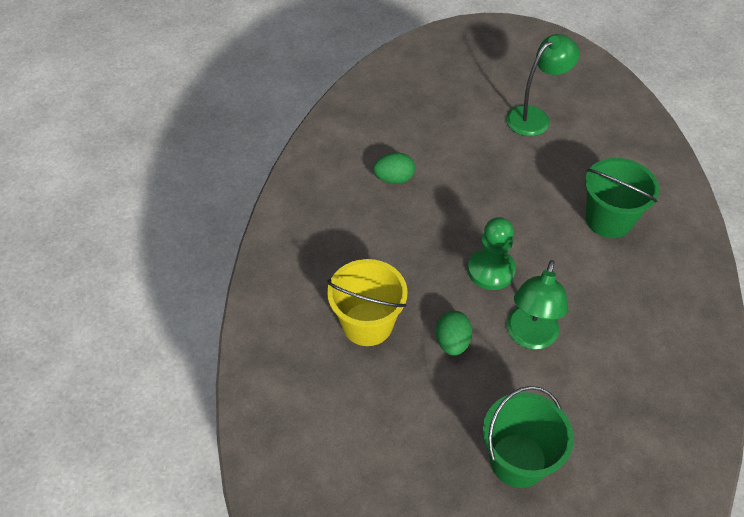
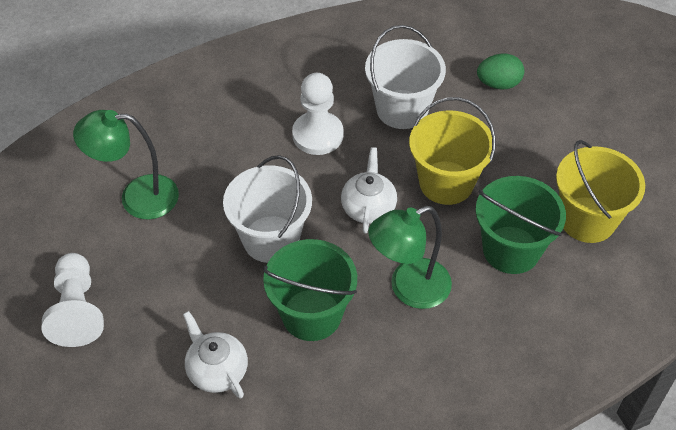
green egg: [373,152,415,184] [436,311,472,356] = 2 -> [477,54,524,89] = 1
green pawn: [468,217,516,290] = 1 -> none = 0
white bucket: none = 0 -> [223,155,312,263] [365,25,446,129] = 2
white pawn: none = 0 -> [42,253,104,347] [292,73,344,155] = 2
white teapot: none = 0 -> [183,311,248,399] [341,147,397,234] = 2
yellow bucket: [327,259,408,346] = 1 -> [409,97,496,205] [556,140,645,243] = 2

